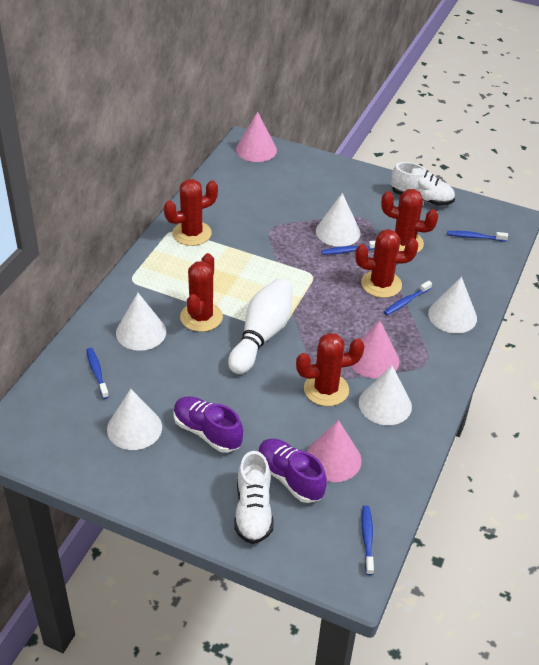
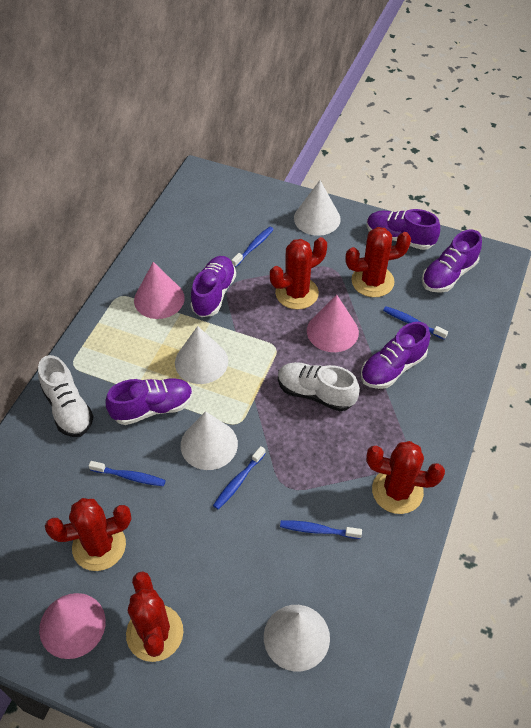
purple shoe: [173,396,243,453] [258,439,327,503] = 2 -> [106,378,193,425] [190,256,236,317] [361,322,430,389] [367,209,440,250] [422,229,482,293] = 5
white bowling pin: [228,278,293,374] = 1 -> none = 0
white cone: [107,389,162,450] [116,293,166,351] [316,193,361,247] [359,366,412,425] [428,277,477,333] = 5 -> [175,326,228,384] [181,411,238,470] [264,605,330,672] [294,180,341,236] = 4

